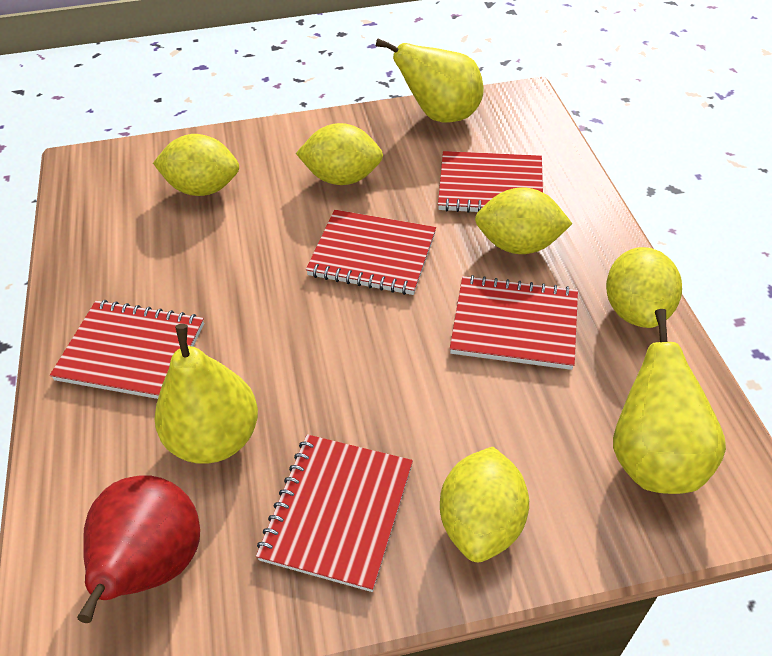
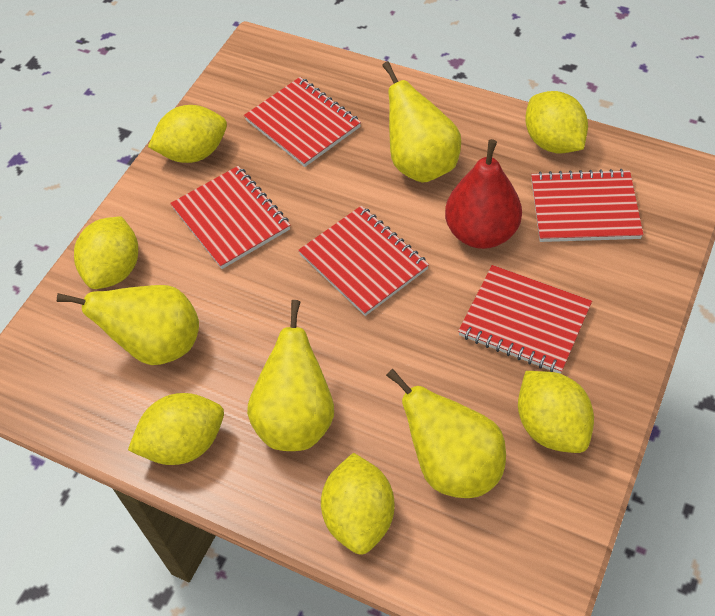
yellow lemon: [153,134,239,196] [296,123,383,185] [440,447,529,562] [475,187,572,254] [606,247,682,328] = 5 -> [74,216,138,289] [128,393,224,465] [148,105,227,163] [321,453,395,555] [518,371,594,453] [525,91,588,154] = 6
yellow pear: [155,324,258,464] [376,38,483,122] [613,309,726,494] = 3 -> [57,285,199,365] [247,300,334,451] [382,61,461,183] [386,369,506,498] = 4

